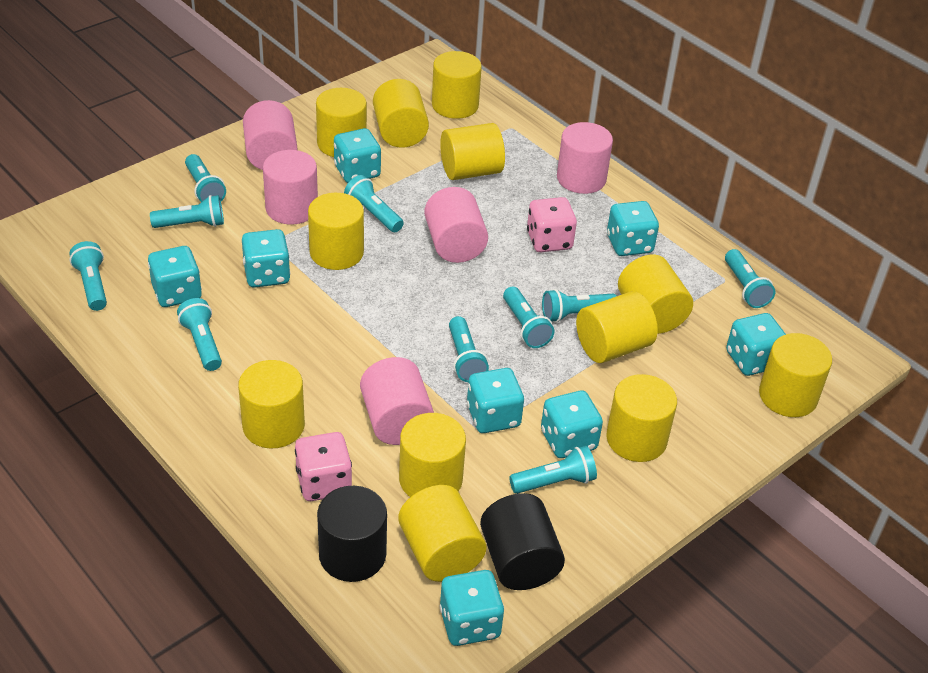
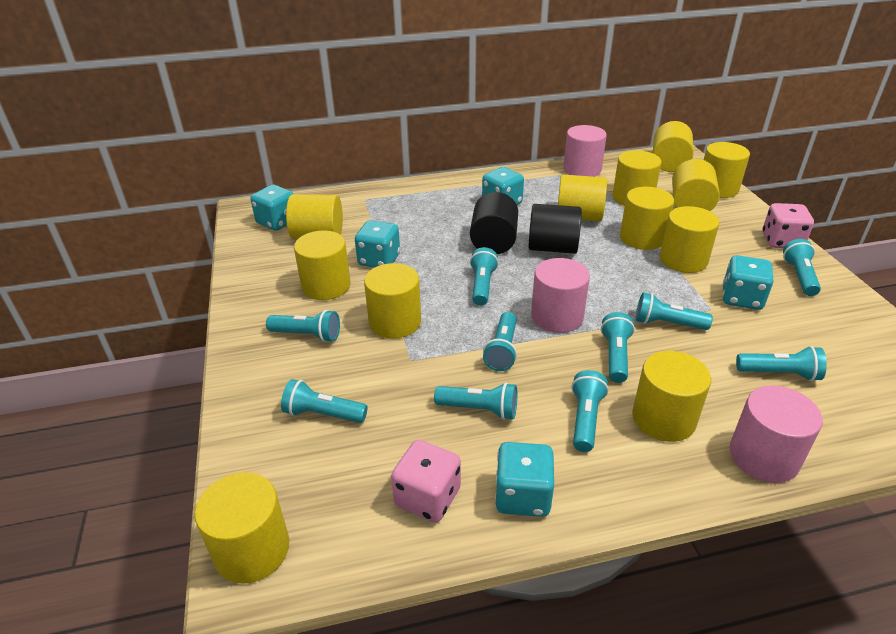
pink cylinder: [243,100,297,170] [263,150,318,225] [360,357,434,445] [424,187,488,263] [557,122,613,194] = 5 -> [531,258,590,333] [563,125,607,177] [730,385,823,483] = 3
turquoise dice: [148,246,202,307] [242,229,290,288] [334,128,381,183] [440,570,504,646] [467,368,524,433] [541,390,603,458] [607,201,659,256] [726,313,786,376] = 8 -> [250,185,294,231] [355,220,400,268] [482,167,524,205] [495,442,554,517] [723,255,774,310] = 5

